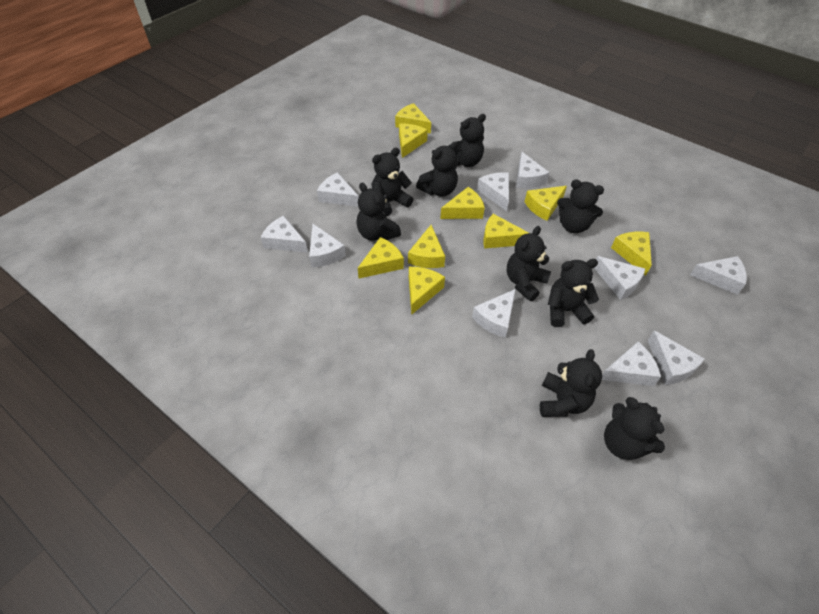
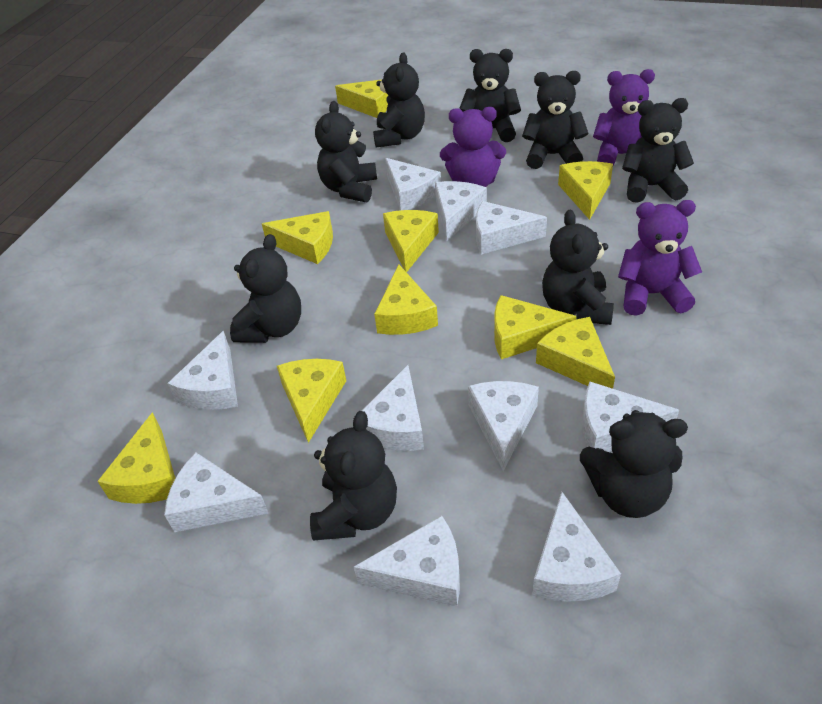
purple teddy bear: none = 0 -> [440,107,506,187] [593,69,655,165] [618,200,702,316] = 3

